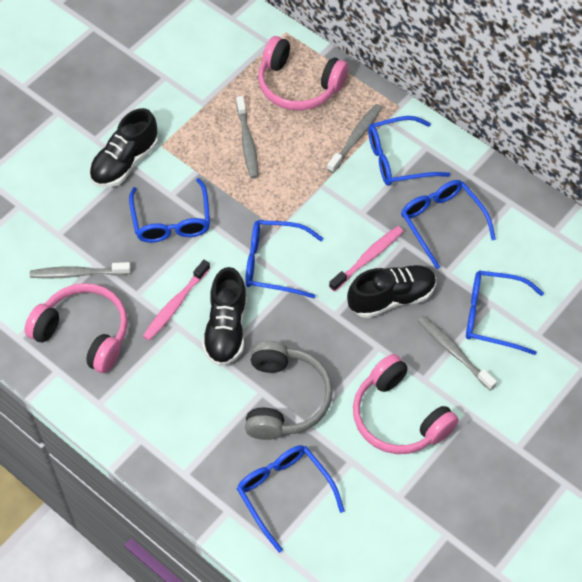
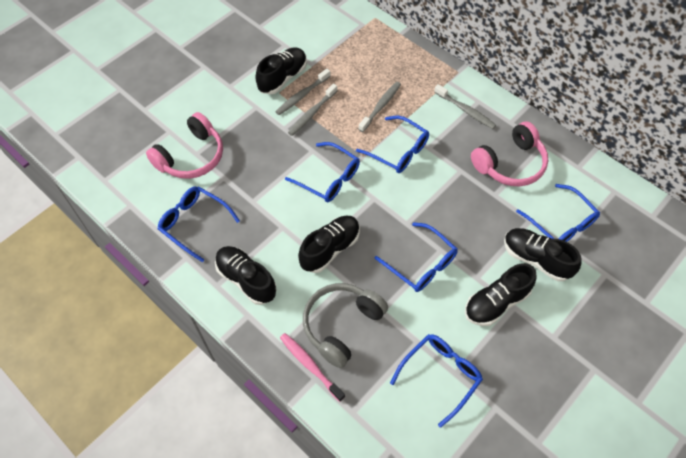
black shoe: [89,108,158,187] [202,267,247,366] [347,265,436,318] = 3 -> [215,246,276,305] [255,48,307,94] [298,216,360,273] [465,263,537,326] [504,228,582,281] = 5
pink headphones: [24,283,128,373] [258,36,348,111] [353,354,459,454] = 3 -> [146,112,223,179] [471,121,548,186] = 2
pink toothbrush: [143,260,210,341] [329,226,403,292] = 2 -> [280,333,345,402] = 1

